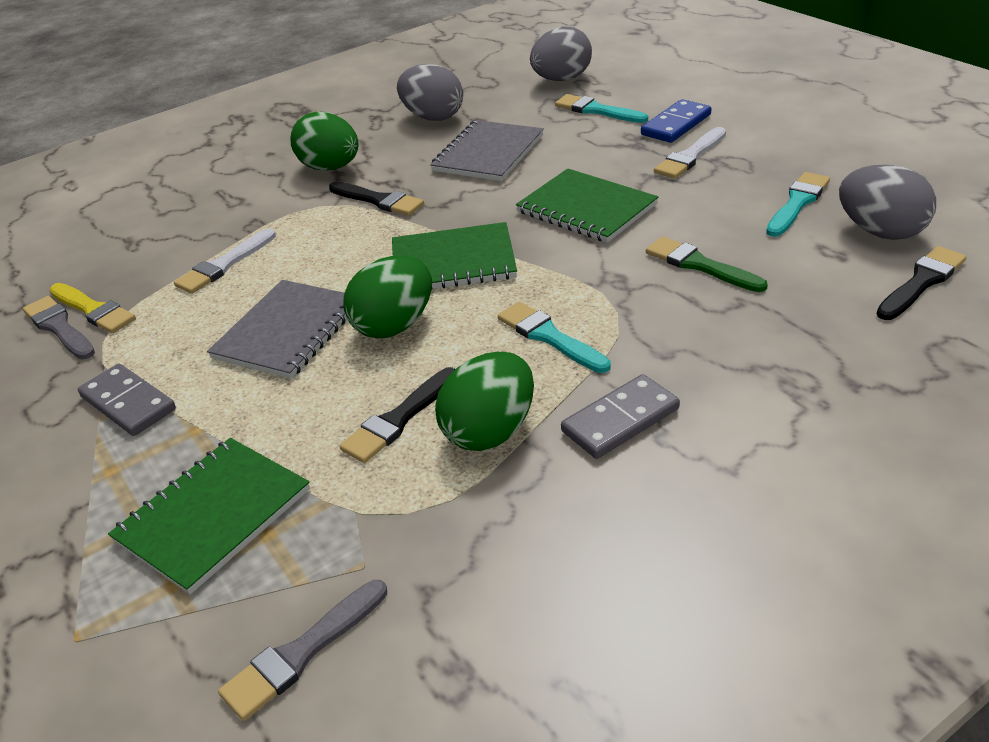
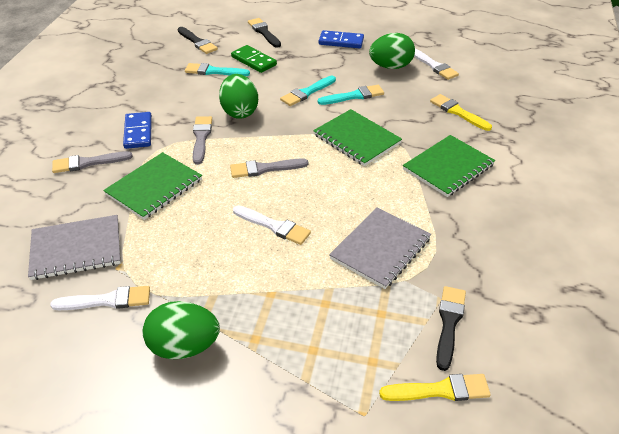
blue domino: [641,99,711,143] = 1 -> [123,112,152,149] [319,30,364,48] = 2
green brush: [646,237,768,292] = 1 -> none = 0
green domino: none = 0 -> [231,45,277,73] = 1
grey brush: [23,296,95,359] [218,580,387,721] = 2 -> [52,151,133,173] [193,116,212,165] [230,158,309,178] = 3
grey domino: [78,364,176,436] [561,374,680,459] = 2 -> none = 0
grey egg: [397,64,463,121] [530,26,592,81] [839,165,936,240] = 3 -> none = 0
white brush: [174,228,276,294] [654,127,726,179] = 2 -> [50,286,150,310] [233,205,311,245] [414,49,459,80] = 3
yellow brush: [49,283,136,333] = 1 -> [379,374,491,401] [430,94,492,131] = 2

